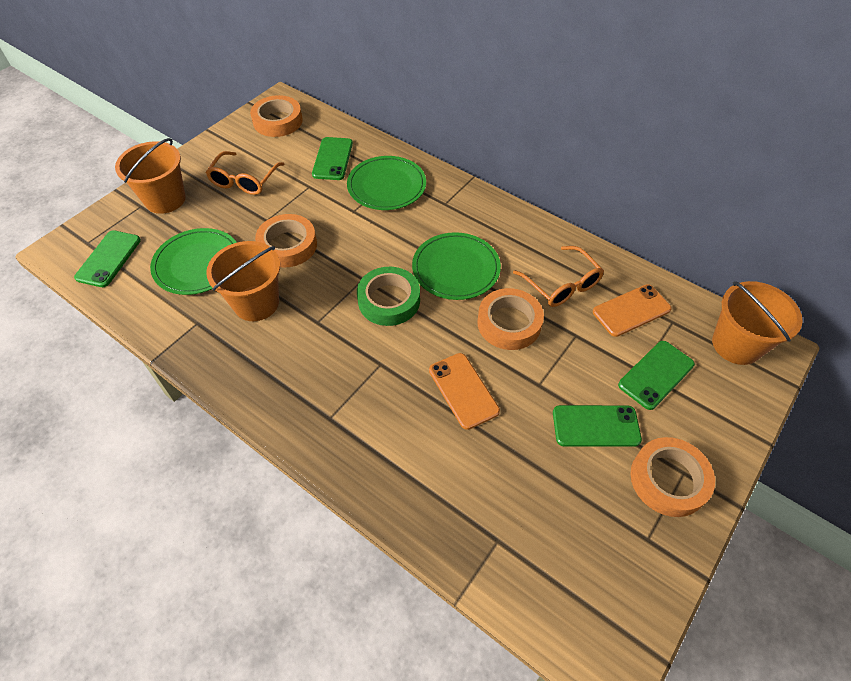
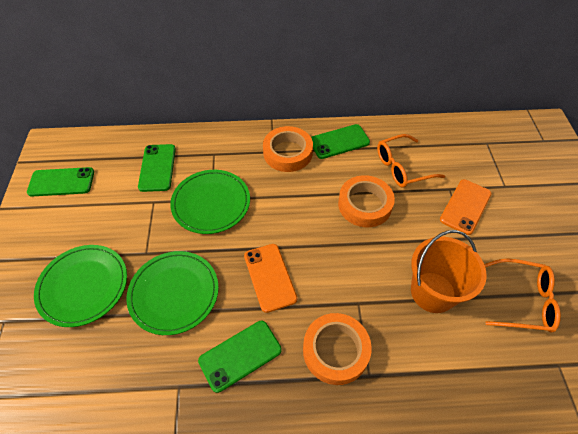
green tape: [357,267,420,326] = 1 -> none = 0
orange bucket: [115,138,186,214] [206,241,280,321] [712,281,803,365] = 3 -> [411,230,487,313] = 1
orange tape: [250,95,303,137] [255,214,317,268] [477,288,544,350] [631,437,715,517] = 4 -> [263,126,313,172] [303,313,372,385] [338,175,395,227] = 3

